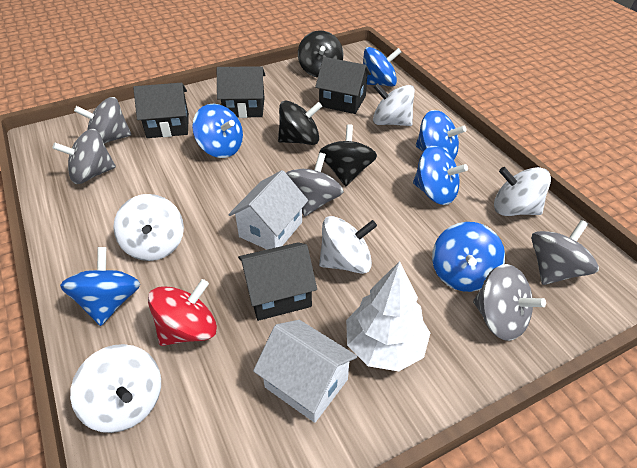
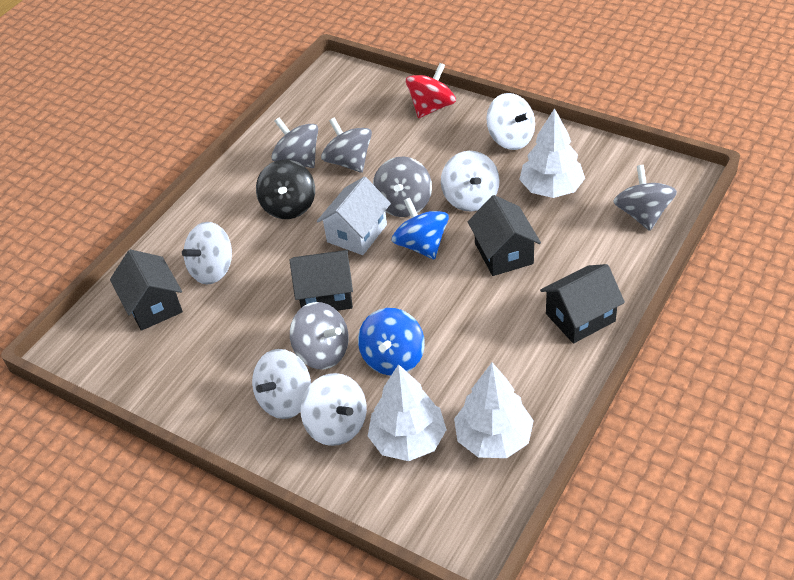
black spinning top: [278,101,322,145] [298,30,343,78] [319,124,377,186] = 3 -> [256,159,315,219] = 1
blue spinning top: [60,247,140,326] [192,104,243,158] [363,47,401,87] [413,146,468,205] [416,110,466,160] [432,222,505,292] = 6 -> [358,308,425,375] [392,198,449,260] = 2
white house: [228,170,308,249] [253,320,357,423] = 2 -> [317,177,391,255] = 1
white tree: [346,261,430,371] = 1 -> [368,364,447,461] [454,363,533,458] [519,108,585,198] = 3

